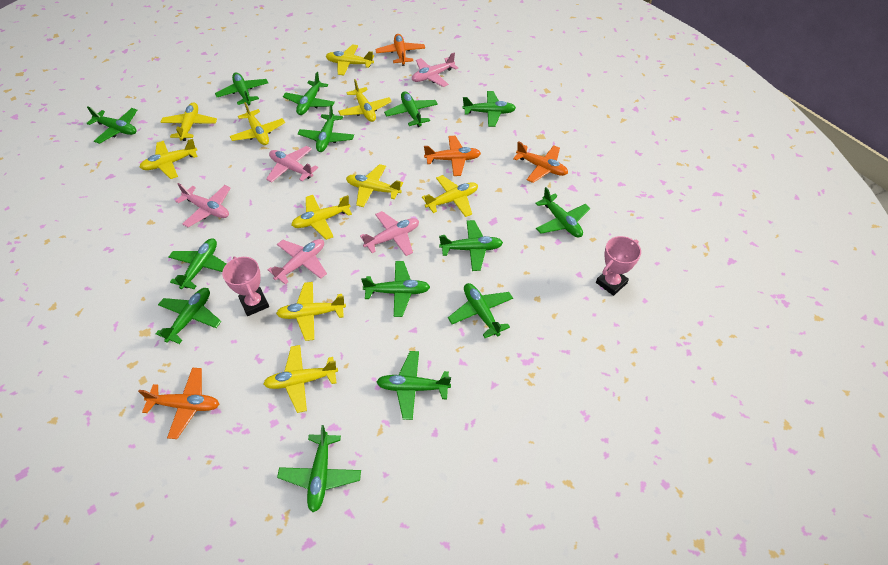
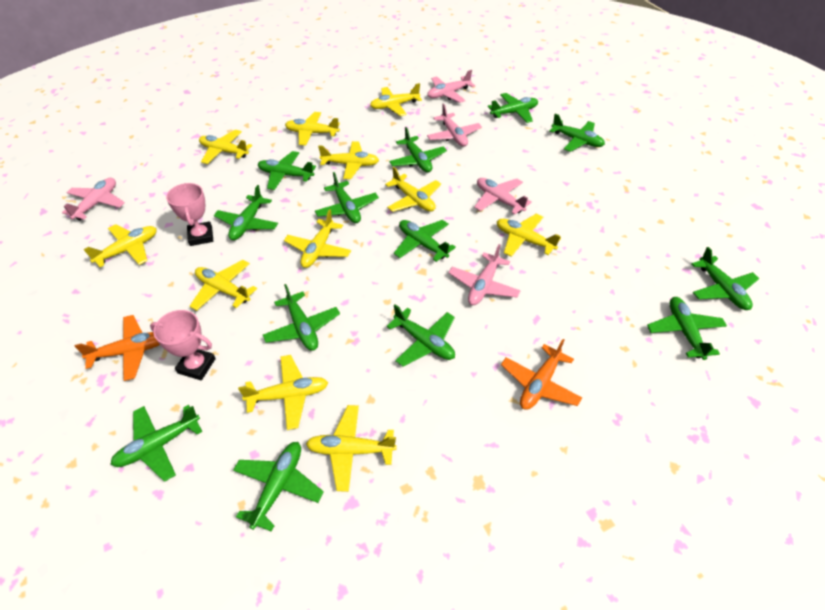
green plane: [87,107,137,144] [156,288,221,344] [169,238,226,289] [215,73,268,106] [277,425,361,512] [283,72,335,115] [298,105,354,152] [361,261,430,317] [377,351,451,420] [384,91,438,127] [439,220,503,271] [448,283,513,338] [463,91,516,127] [535,187,590,237] = 14 -> [110,405,203,482] [214,185,278,240] [233,442,324,532] [258,151,316,190] [263,284,340,351] [315,172,379,223] [387,304,455,367] [389,127,447,172] [394,220,456,262] [488,93,538,123] [549,114,605,152] [647,297,727,360] [691,247,759,310] = 13
orange plane: [138,368,219,439] [375,34,425,66] [424,136,481,176] [513,141,568,183] = 4 -> [74,315,160,381] [501,339,582,410] = 2
yellow plane: [139,139,198,179] [160,103,217,141] [230,102,285,145] [263,345,338,413] [276,282,346,341] [291,195,352,240] [326,44,374,75] [338,79,392,122] [346,164,403,207] [422,175,478,217] = 10 -> [83,224,157,267] [190,260,257,311] [199,129,252,164] [238,355,328,430] [284,209,351,268] [285,112,340,146] [306,405,397,492] [318,141,379,179] [370,83,422,116] [385,167,441,212] [497,214,561,257] = 11

